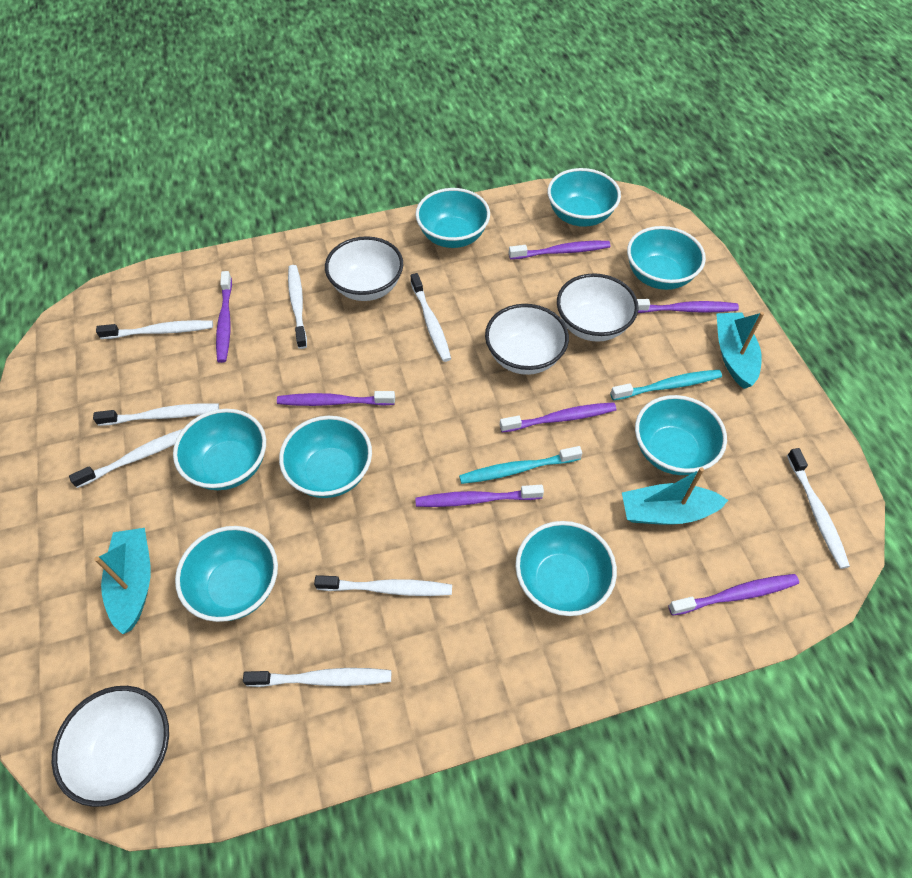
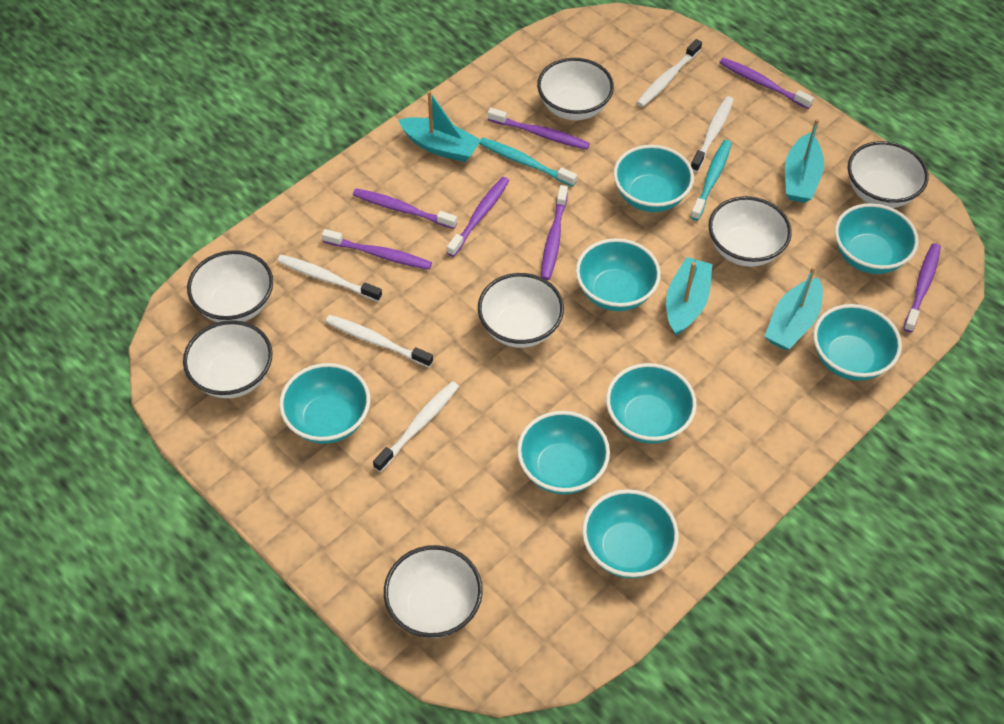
turquoise boat: [94,528,151,634] [622,467,728,525] [716,312,764,389] = 3 -> [398,91,481,162] [666,257,713,336] [764,267,823,350] [785,119,824,203] = 4
white bowl: [52,686,169,807] [325,236,403,301] [485,304,569,375] [557,273,638,342] = 4 -> [183,320,273,398] [187,250,273,322] [384,545,483,638] [478,273,564,348] [537,58,614,120] [708,196,792,267] [847,141,929,208] = 7
white toothbrush: [69,429,183,488] [93,403,219,426] [96,320,213,339] [243,668,391,687] [288,265,307,349] [314,575,452,596] [410,273,451,362] [787,448,850,569] = 8 -> [277,255,382,302] [325,315,433,367] [373,381,459,472] [637,39,702,107] [691,96,734,172] = 5

